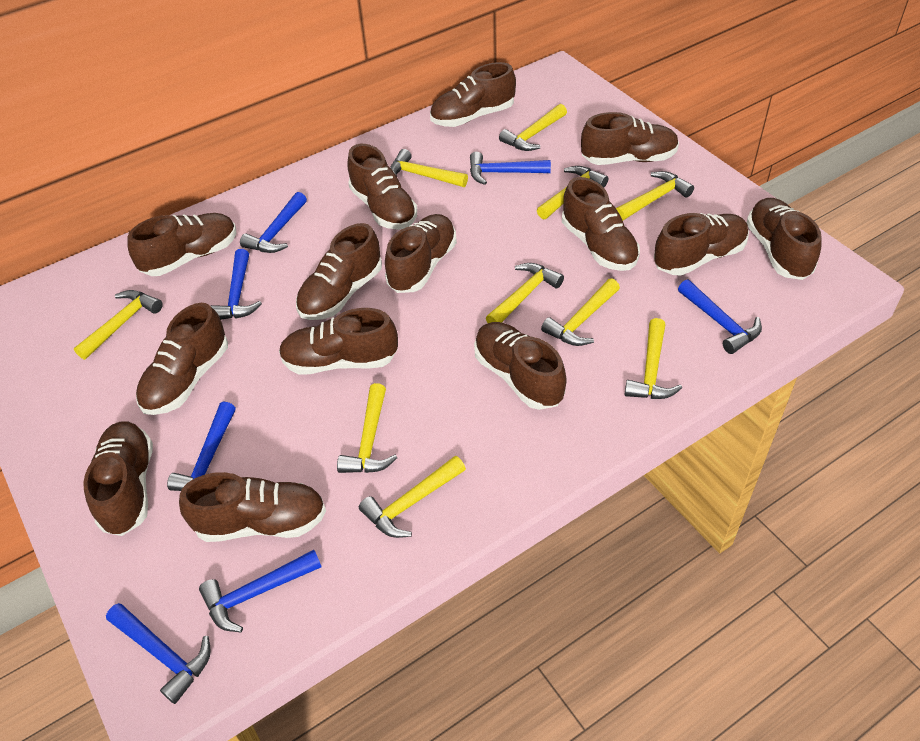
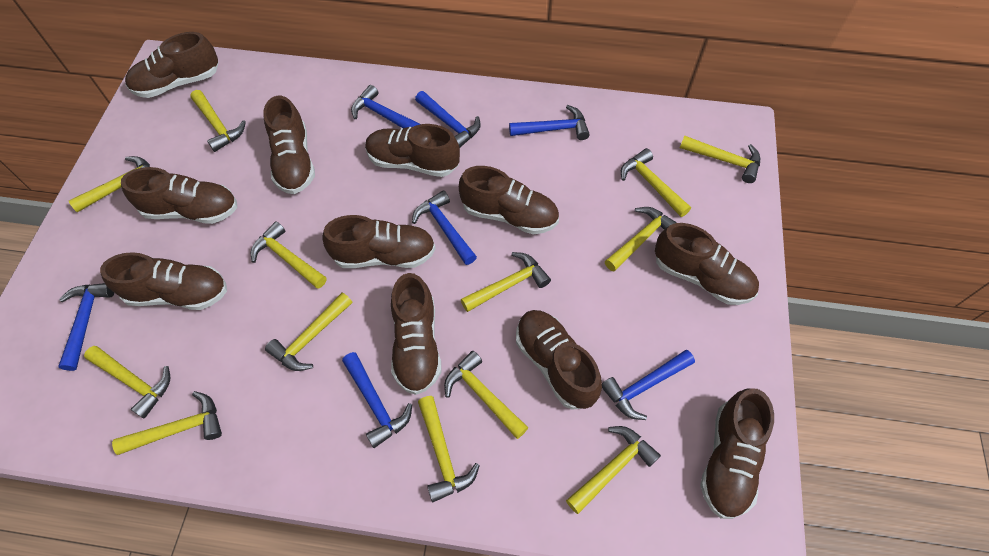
brown shoe: [83,421,153,536] [127,213,236,276] [136,303,228,415] [179,472,326,542] [279,308,398,375] [296,223,382,320] [347,144,417,230] [385,214,457,293] [430,62,516,127] [474,322,567,410] [562,177,640,271] [581,112,679,165] [654,213,749,276] [746,198,822,280] = 14 -> [100,252,227,310] [121,167,237,224] [125,32,219,98] [263,96,315,194] [322,215,436,268] [365,124,460,177] [391,273,441,395] [459,166,559,235] [516,310,602,410] [655,223,759,305] [700,388,774,519] = 11
yellow hammer: [74,290,163,360] [337,383,397,473] [359,456,466,538] [390,149,468,187] [486,263,564,323] [499,104,567,151] [537,166,608,219] [541,278,620,346] [616,171,694,220] [624,318,682,399] = 10 -> [68,156,150,212] [84,346,170,418] [112,391,222,455] [190,90,246,152] [251,221,327,289] [265,292,352,371] [418,396,480,502] [444,351,529,439] [461,252,551,312] [566,426,661,514] [605,207,677,272] [621,148,691,217] [680,136,760,183] = 13

